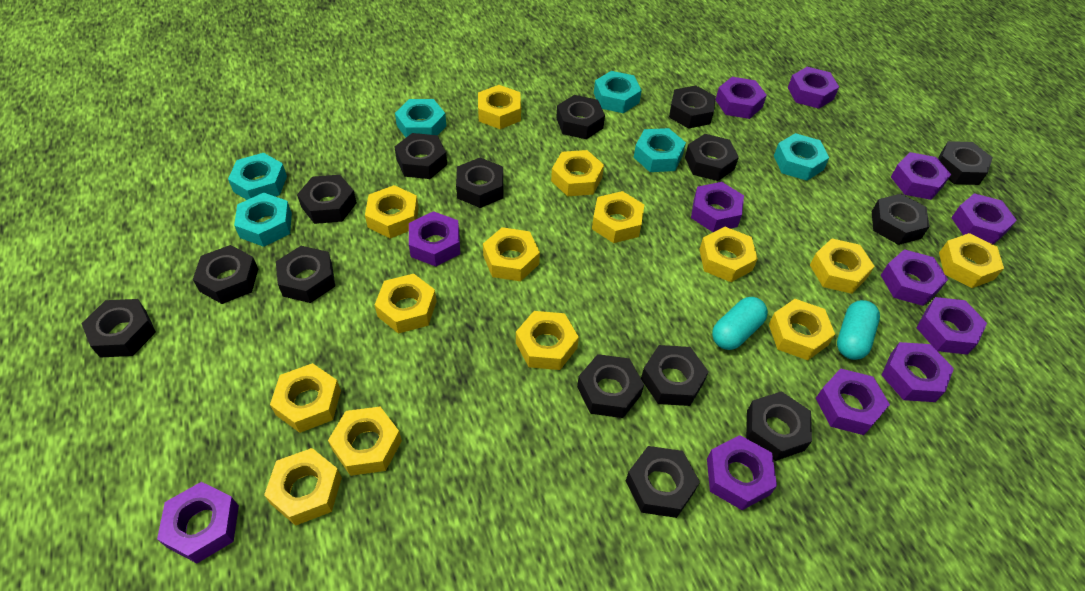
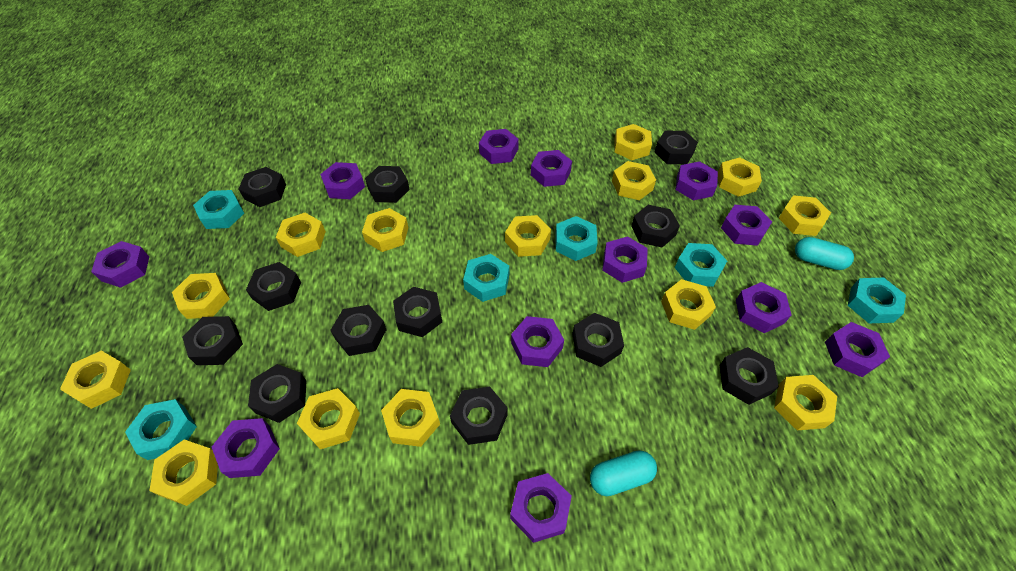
black nut: [81,299,156,358] [193,245,258,304] [276,246,335,303] [297,175,357,224] [394,133,447,179] [456,157,503,208] [556,95,605,139] [577,354,644,418] [626,446,700,518] [641,345,709,406] [669,86,716,129] [685,134,739,181] [746,391,812,461] [872,194,929,245] [938,141,993,185] = 15 -> [182,316,243,365] [239,167,286,207] [246,262,301,311] [248,364,306,423] [330,305,387,356] [365,166,410,203] [393,287,442,337] [450,387,508,445] [572,313,624,367] [631,205,680,247] [655,131,698,164] [720,347,779,405] = 12

